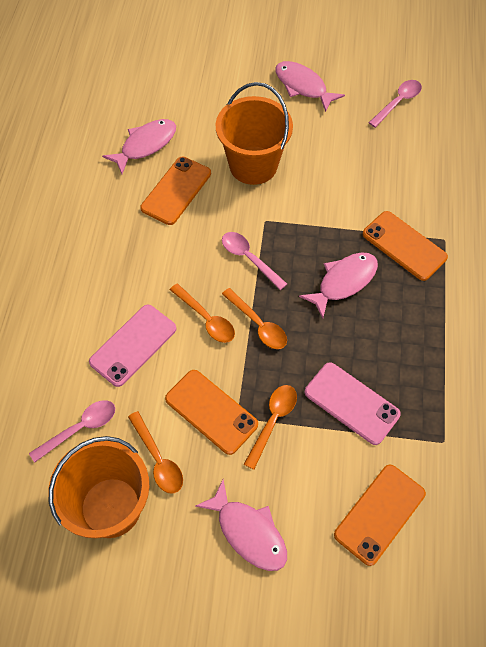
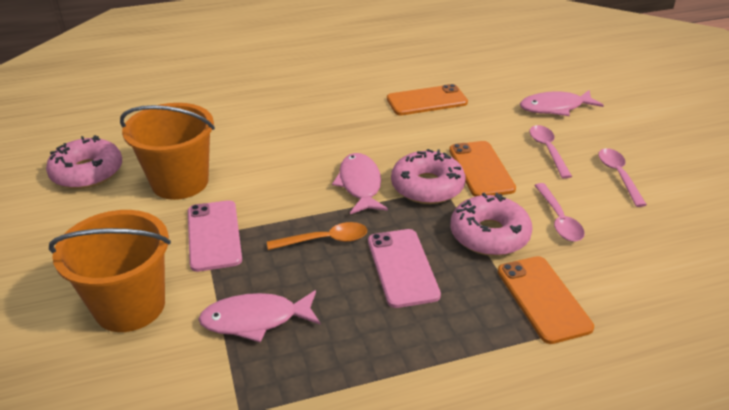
orange phone: [140,157,211,225] [165,370,258,455] [334,464,426,566] [363,211,448,281] = 4 -> [387,84,468,115] [449,141,516,197] [498,256,594,344] = 3
orange spoon: [128,411,183,494] [170,283,235,343] [222,288,287,349] [244,385,297,470] = 4 -> [267,222,367,250] = 1
pink donut: none = 0 -> [46,135,122,189] [391,149,465,204] [450,193,532,256] = 3
pink fish: [102,119,176,174] [195,480,287,571] [275,61,345,112] [299,252,378,318] = 4 -> [198,290,320,342] [332,153,388,214] [520,90,604,116] = 3

